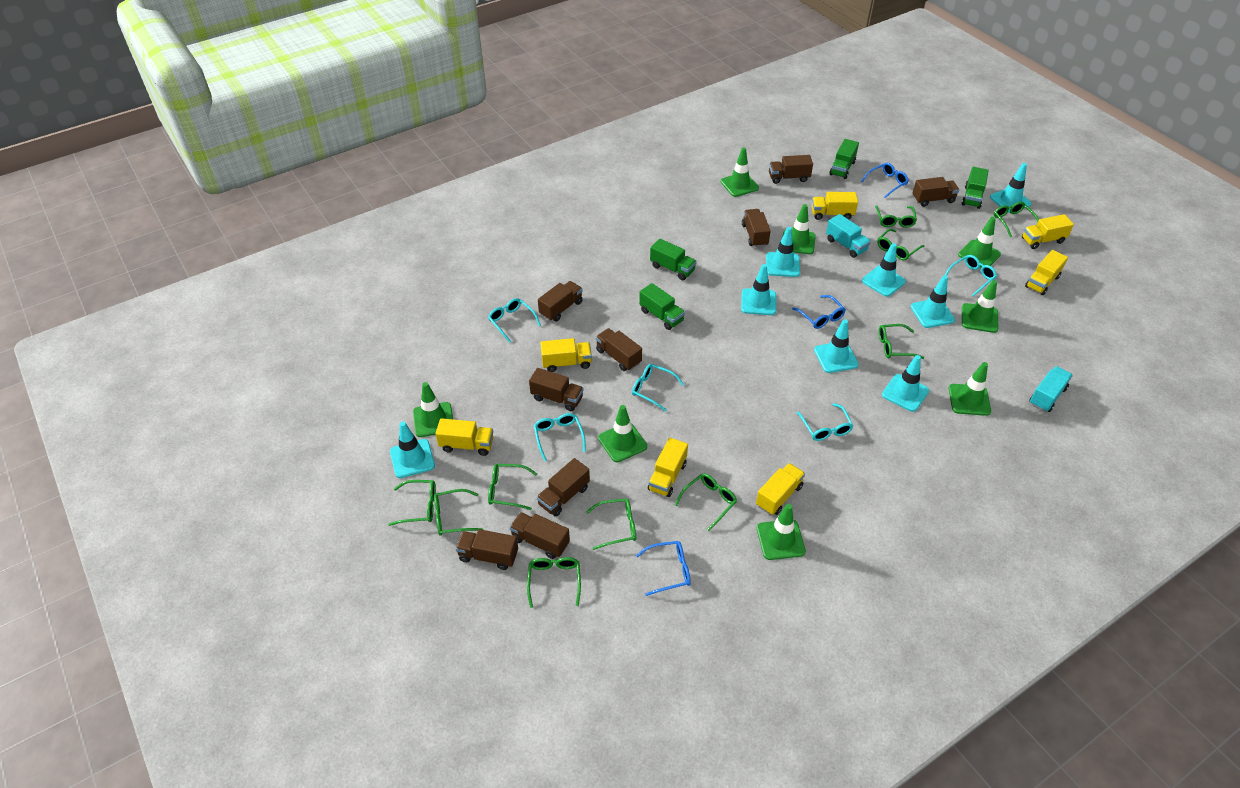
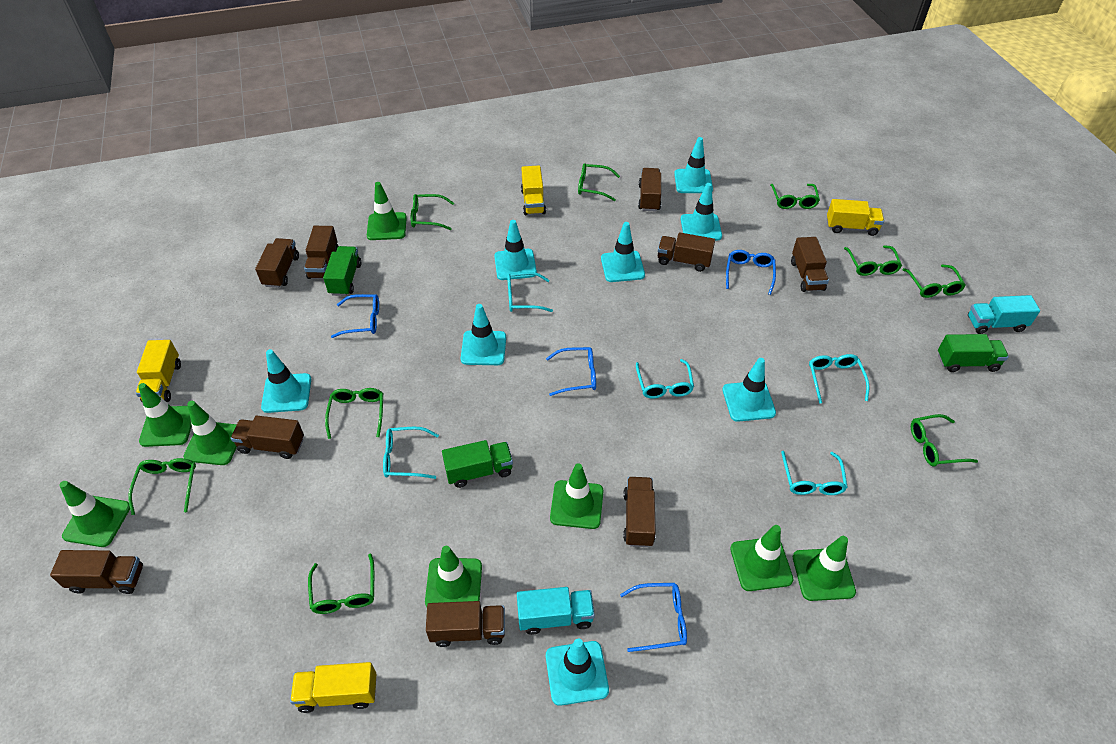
blue glasses: [636,541,691,596] [792,295,846,329] [861,163,909,198] = 3 -> [331,294,379,338] [546,347,596,396] [620,583,687,652] [726,250,776,295] = 4
green glasses: [388,480,436,526] [434,489,483,536] [488,464,537,510] [527,557,581,608] [586,498,636,550] [675,473,737,531] [875,205,917,228] [877,229,925,260] [879,324,924,359] [994,202,1039,238] = 10 -> [128,458,196,515] [308,553,374,614] [325,388,383,439] [411,194,454,230] [578,163,620,201] [770,184,820,209] [844,245,902,276] [902,264,966,298] [911,414,978,467] = 9
green truck: [639,283,685,330] [650,239,697,280] [829,139,859,179] [962,167,989,209] = 4 -> [323,246,362,296] [442,440,513,488] [938,334,1009,372] = 3
yellow truck: [435,418,493,456] [540,338,592,372] [648,437,688,497] [756,463,805,515] [812,192,858,220] [1022,214,1074,249] [1025,250,1068,295] = 7 -> [136,340,181,403] [290,662,376,713] [521,166,546,215] [827,199,884,236] = 4

